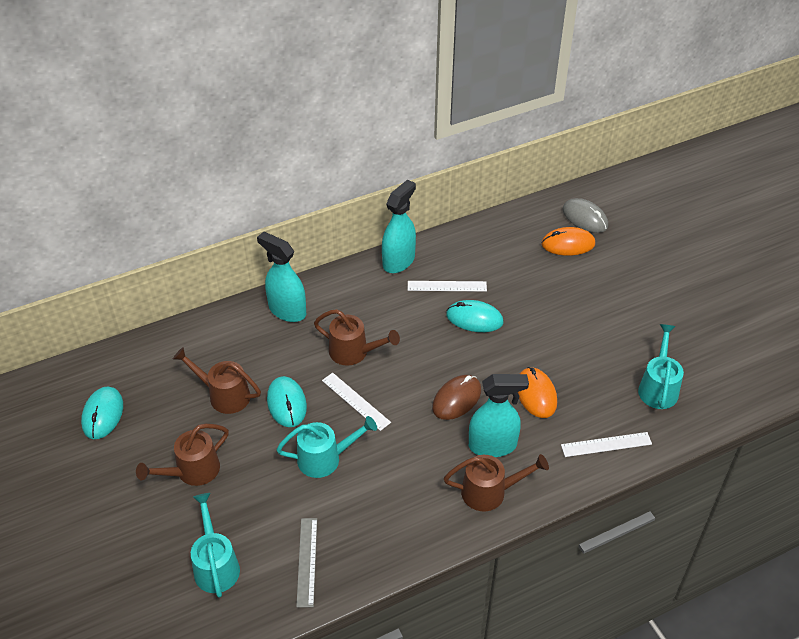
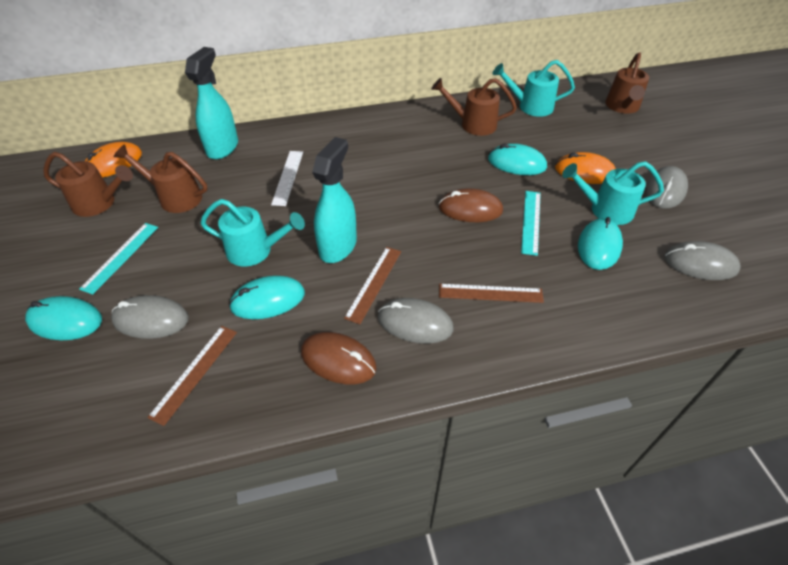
brown mouse: [432,375,481,420] = 1 -> [301,332,377,384] [439,188,503,222] = 2
brown ruler: none = 0 -> [147,326,237,426] [344,247,401,324] [439,284,544,303] = 3
grey mouse: [562,198,608,233] = 1 -> [111,295,189,339] [378,298,453,344] [645,166,688,209] [664,241,740,280] = 4
grey ruler: [296,518,317,608] = 1 -> none = 0
turquoise mouse: [81,387,123,439] [267,376,307,427] [446,300,503,332] = 3 -> [25,296,102,340] [229,276,305,319] [488,144,547,175] [578,217,623,270] = 4
turquoise ruler: none = 0 -> [79,223,158,295] [521,191,541,256] = 2
turquoise spray bottle: [257,232,306,322] [382,180,416,273] [469,374,529,457] = 3 -> [185,47,238,159] [312,137,357,263] = 2
white ruler: [322,373,391,431] [408,281,487,292] [561,432,652,457] = 3 -> [271,151,303,206] = 1

